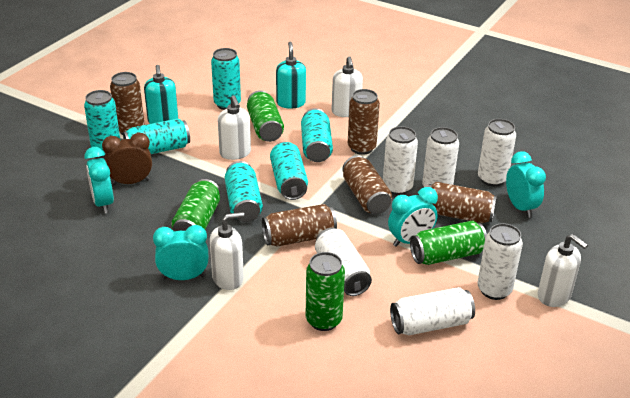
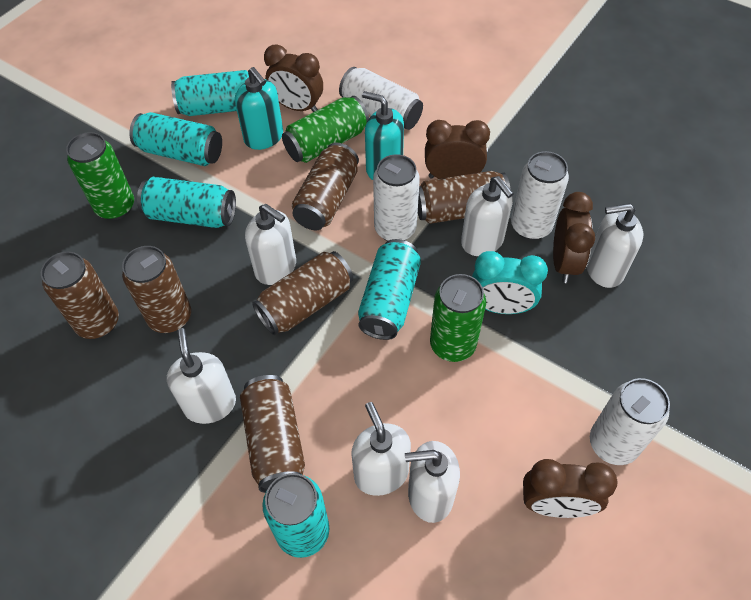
brown can: [110,72,145,135] [262,204,337,247] [342,155,392,214] [348,89,380,155] [428,182,497,223] = 5 -> [41,252,119,339] [122,246,191,333] [240,375,305,493] [252,251,353,335] [292,143,359,230] [418,171,511,224] = 6
brown clock: [102,133,152,185] = 1 -> [264,44,323,112] [425,120,490,179] [523,459,617,518] [553,192,595,283] = 4
green can: [171,179,220,231] [247,90,284,142] [306,252,345,331] [410,221,487,265] = 4 -> [66,132,134,220] [282,96,369,163] [430,274,486,362] = 3
turquoise can: [84,90,120,156] [123,118,190,154] [211,48,241,110] [225,161,263,222] [270,142,308,200] [301,108,333,162] = 6 -> [129,112,222,166] [137,177,236,228] [171,70,249,116] [263,473,329,558] [358,239,421,340] = 5
turquoise clock: [85,147,114,214] [153,225,208,280] [388,187,438,247] [506,151,546,218] = 4 -> [472,251,548,314] = 1
white can: [315,228,372,296] [383,126,418,195] [390,287,475,335] [422,127,459,187] [478,119,516,187] [478,223,523,300] = 6 -> [339,67,423,130] [373,154,420,241] [511,151,569,240] [590,378,670,465] = 4
white soap dispenser: [210,212,244,290] [217,95,251,160] [332,56,363,117] [538,234,588,307] = 4 -> [167,328,236,424] [245,204,296,285] [352,402,411,496] [405,441,460,523] [461,176,514,256] [587,203,643,288] = 6

